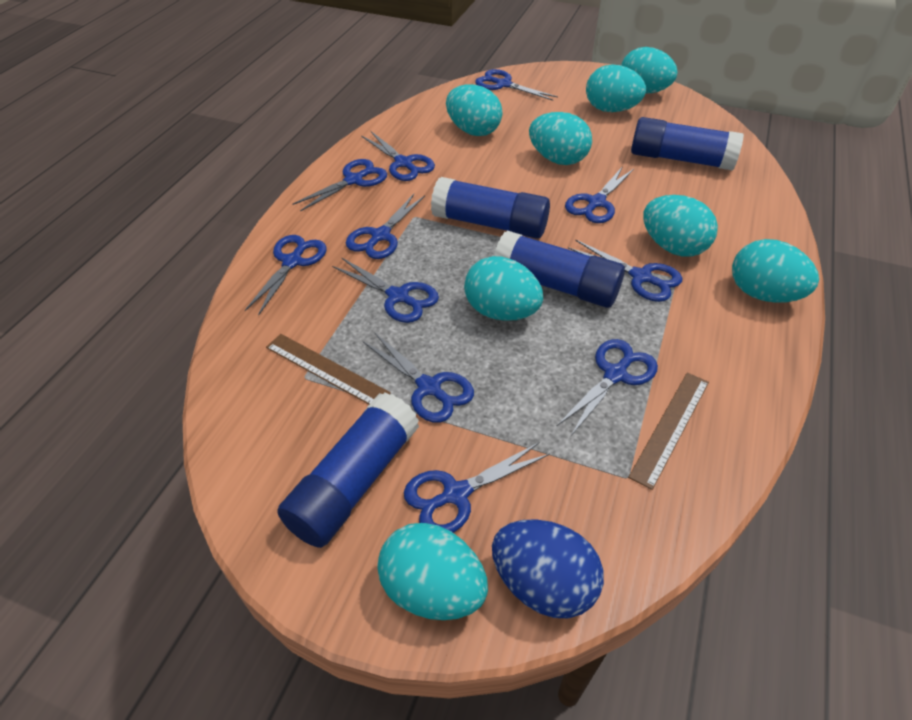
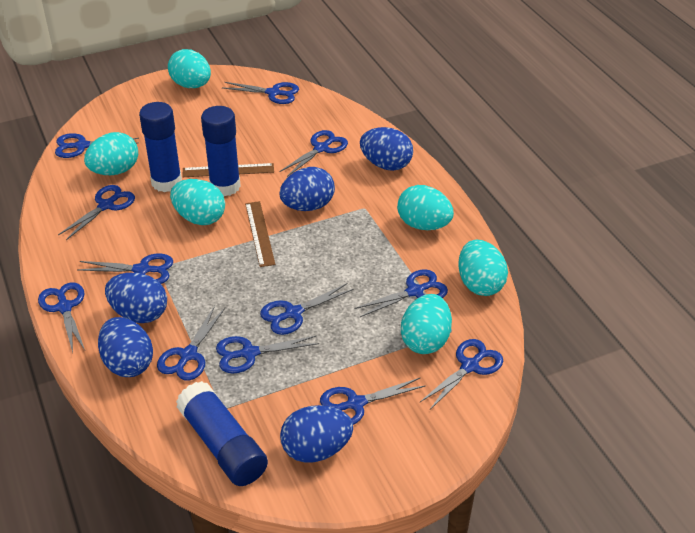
blue egg: [492,519,604,618] = 1 -> [98,317,153,377] [105,273,167,323] [279,167,335,211] [280,405,353,463] [360,127,413,171] = 5
blue glue stick: [277,392,419,548] [431,177,550,239] [494,231,625,308] [631,117,744,171] = 4 -> [139,102,182,192] [176,381,268,486] [201,106,241,196] = 3
blue scissors: [245,235,327,316] [292,159,387,212] [332,258,439,323] [346,194,425,259] [361,131,435,181] [363,332,474,423] [404,442,550,533] [475,69,558,101] [557,339,658,436] [565,166,634,223] [568,239,682,302] = 11 -> [38,282,85,353] [55,133,139,158] [58,185,135,240] [78,253,173,284] [157,306,225,380] [216,335,319,374] [223,82,299,104] [260,283,354,335] [279,130,348,177] [320,377,425,425] [354,269,448,317] [420,339,503,409] = 12
turquoise egg: [377,523,488,620] [446,84,503,136] [464,256,543,321] [529,112,592,165] [586,64,646,112] [621,47,678,94] [643,195,718,257] [732,239,819,303] = 8 -> [84,132,138,175] [168,49,211,88] [170,179,225,225] [397,185,454,230] [401,294,452,354] [458,240,508,296] = 6

